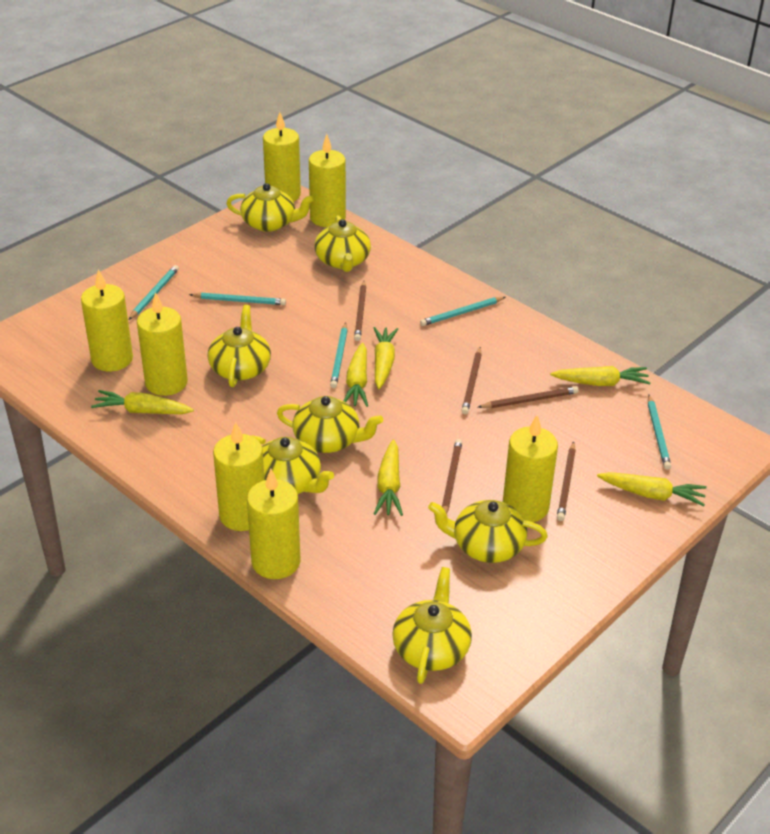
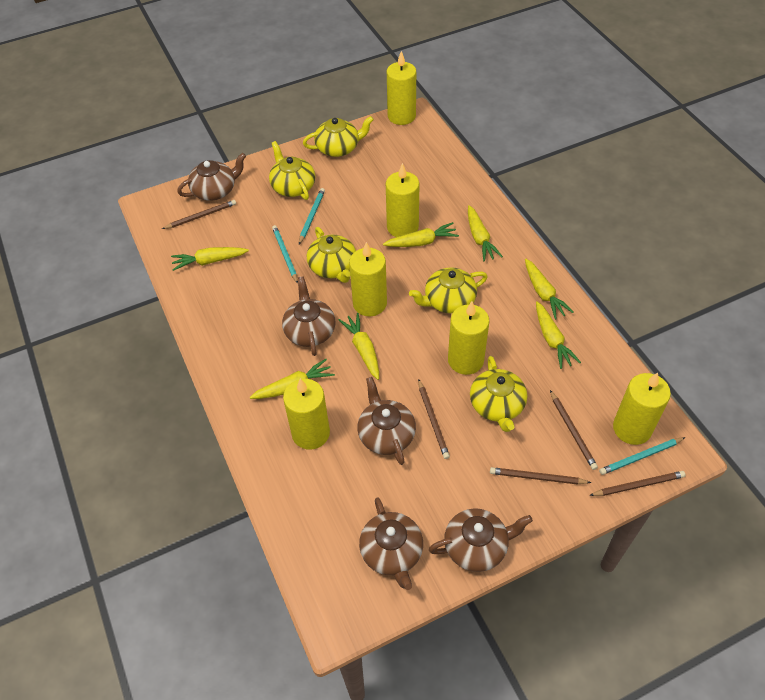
brown teapot: none = 0 -> [177,153,246,201] [282,277,335,356] [357,377,416,465] [359,497,423,590] [429,508,533,572] = 5
turquoise pencil: [129,265,179,320] [189,292,286,305] [330,323,348,388] [420,297,505,326] [648,395,671,470] = 5 -> [272,225,298,284] [299,188,325,244] [599,437,685,475] = 3
yellow candle: [81,269,133,372] [137,292,188,396] [213,422,265,531] [247,469,300,579] [263,112,301,202] [309,134,346,227] [503,415,558,522] = 7 -> [283,378,330,450] [349,242,387,316] [386,163,419,237] [387,51,416,125] [448,301,490,375] [613,372,671,445] = 6
yellow carrot: [91,390,194,414] [343,343,368,407] [374,327,398,389] [374,440,403,516] [550,366,651,386] [597,472,707,506] = 6 -> [171,247,249,271] [250,359,335,399] [339,313,379,380] [383,222,459,247] [468,205,503,262] [525,259,574,319] [536,301,581,369] = 7
yellow teapot: [208,305,271,387] [226,183,315,232] [252,435,334,494] [277,396,383,453] [314,215,371,272] [392,567,472,684] [428,500,548,563] = 7 -> [269,141,315,200] [303,116,374,157] [307,227,356,283] [409,267,488,314] [470,356,527,432] = 5

